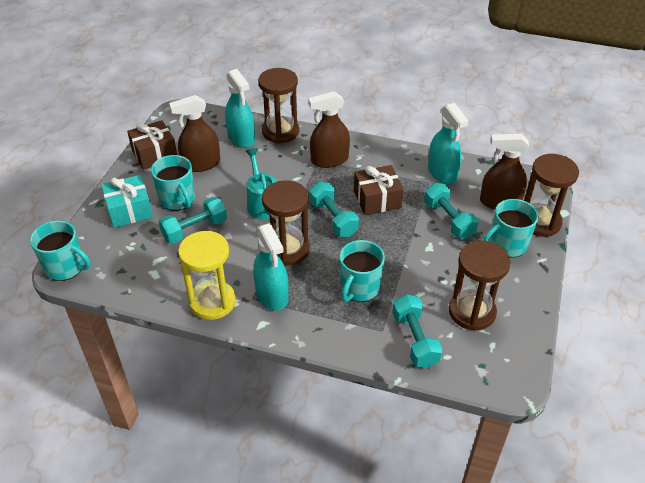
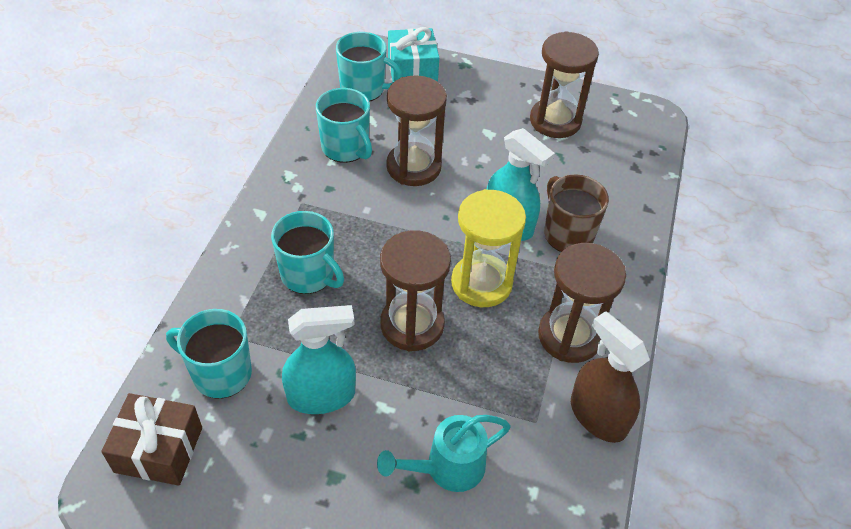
brown gift: [127,120,177,170] [354,165,404,215] = 2 -> [101,393,202,486] = 1
brown mug: none = 0 -> [544,174,609,252] = 1
brown spray bottle: [169,95,220,172] [308,91,350,168] [480,134,529,210] = 3 -> [571,311,650,443] = 1
turquoise dumbbell: [159,197,227,244] [309,182,359,237] [392,294,443,368] [424,183,479,239] = 4 -> none = 0
turquoise spray bottle: [225,69,255,148] [253,223,288,311] [428,103,468,184] = 3 -> [282,305,356,414] [487,128,555,241] = 2

